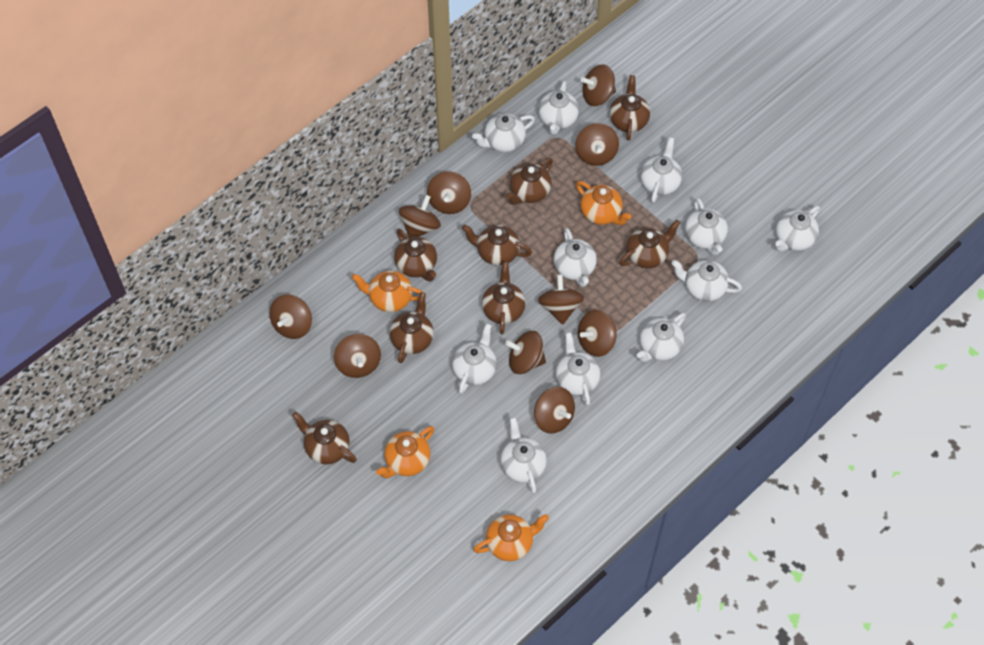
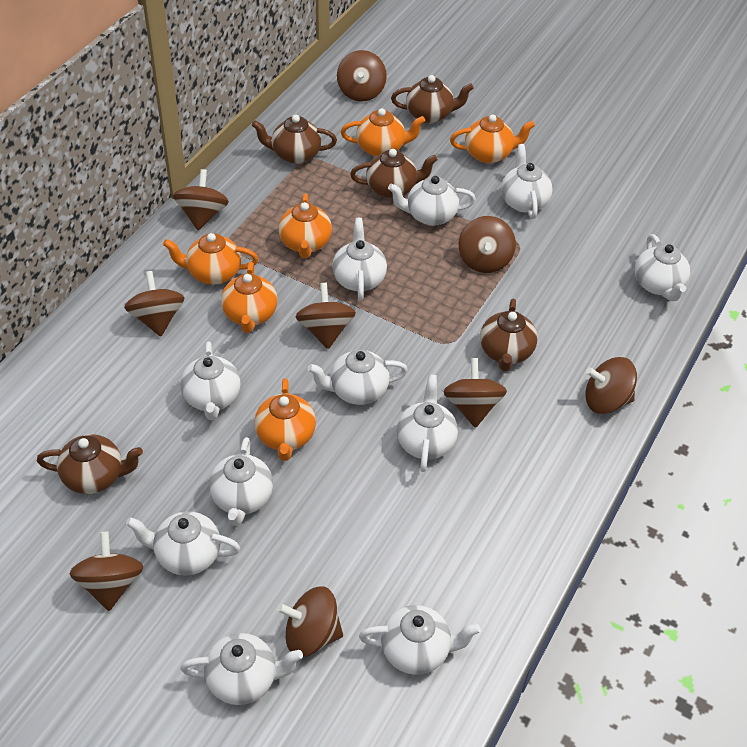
brown spinning top: [270,295,312,339] [334,334,381,378] [399,195,441,237] [427,171,471,214] [505,331,546,374] [534,387,575,434] [538,274,584,325] [575,123,619,166] [578,310,617,357] [581,64,616,106] = 10 -> [69,532,143,611] [124,271,185,336] [173,169,229,230] [277,586,343,657] [295,283,356,349] [337,50,387,102] [443,358,507,428] [459,216,516,273] [585,357,637,414] = 9
brown teapot: [292,412,357,465] [390,292,434,363] [394,229,437,282] [462,225,532,266] [482,262,525,334] [506,158,553,205] [610,75,650,141] [619,220,680,268] = 8 -> [37,434,143,494] [252,115,337,164] [350,149,438,198] [391,75,474,123] [480,299,538,372] = 5
orange teapot: [352,271,424,312] [376,426,434,478] [473,514,549,561] [576,181,632,225] = 4 -> [163,233,258,285] [221,262,278,333] [254,378,316,461] [279,193,332,258] [341,108,425,157] [450,114,535,163] = 6

